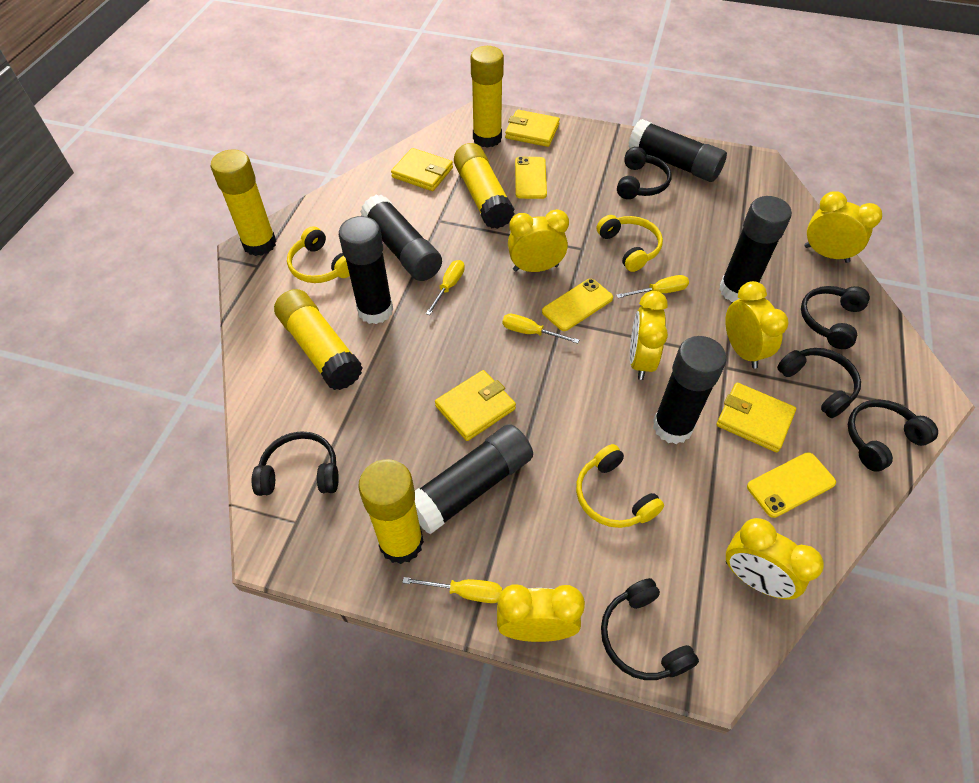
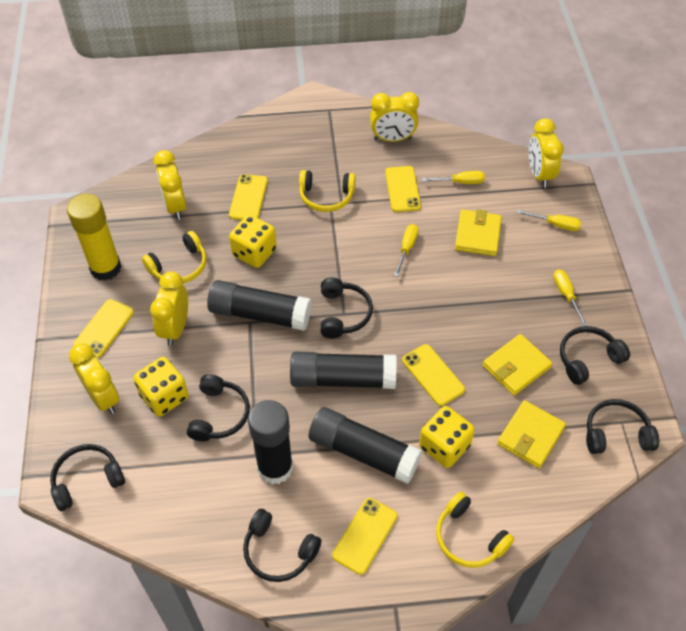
black glue stick: [339,216,393,324] [360,195,442,281] [415,424,533,534] [628,119,727,182] [653,336,727,444] [719,196,792,302] = 6 -> [207,280,312,331] [248,400,293,484] [290,352,397,389] [309,407,422,484] = 4
yellow clock: [497,584,585,642] [508,209,569,272] [630,291,668,380] [725,281,788,369] [726,518,824,599] [804,191,882,263] = 6 -> [69,343,119,414] [150,271,188,346] [154,150,186,220] [370,92,419,142] [529,118,564,188] = 5
yellow dice: none = 0 -> [133,357,189,416] [229,215,277,268] [419,406,475,468] = 3
yellow glue stick: [211,149,276,256] [274,289,363,390] [358,459,424,564] [454,143,514,229] [470,46,504,148] = 5 -> [67,194,121,281] = 1
yellow phone: [515,156,547,199] [542,279,613,331] [747,452,836,518] = 3 -> [73,299,134,358] [229,174,268,220] [332,498,398,575] [385,166,421,212] [402,344,465,406] = 5
yellow wallet: [391,148,453,191] [435,370,516,441] [505,110,560,147] [716,383,796,452] = 4 -> [455,209,502,256] [483,334,553,396] [497,400,566,468] = 3

